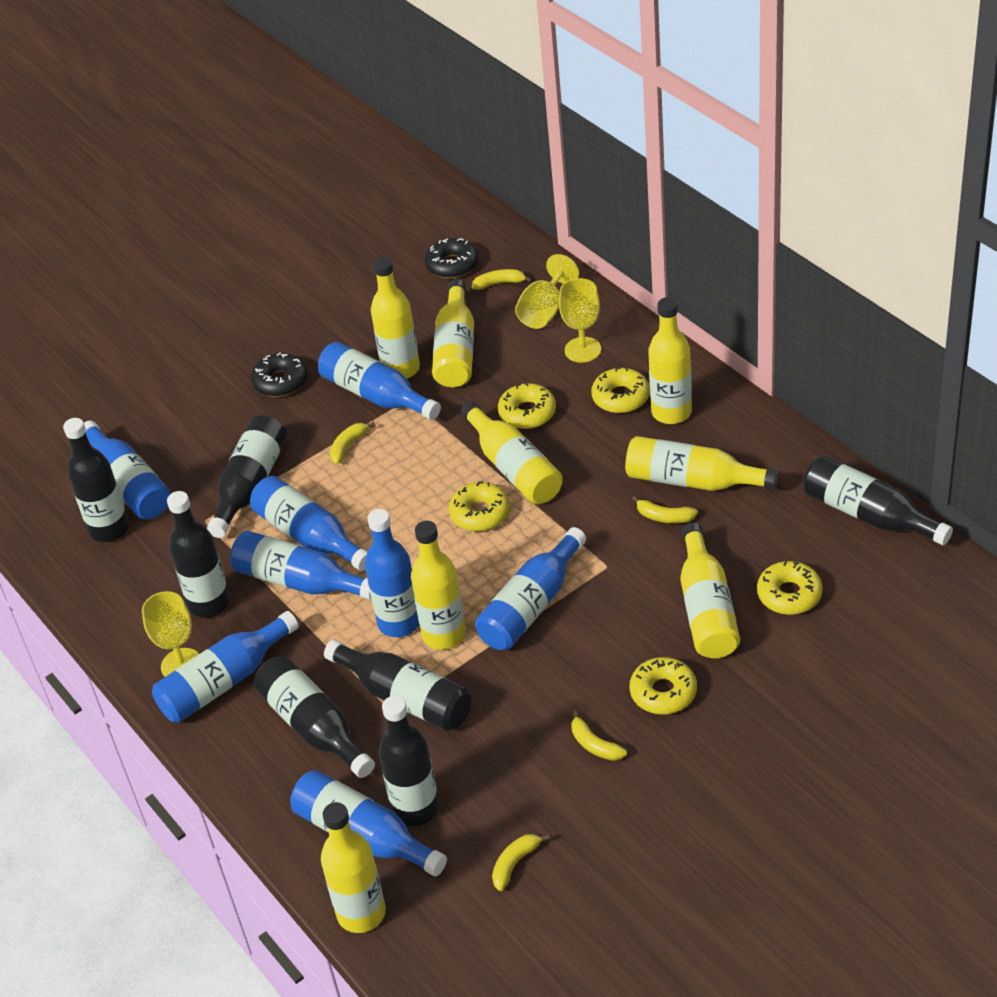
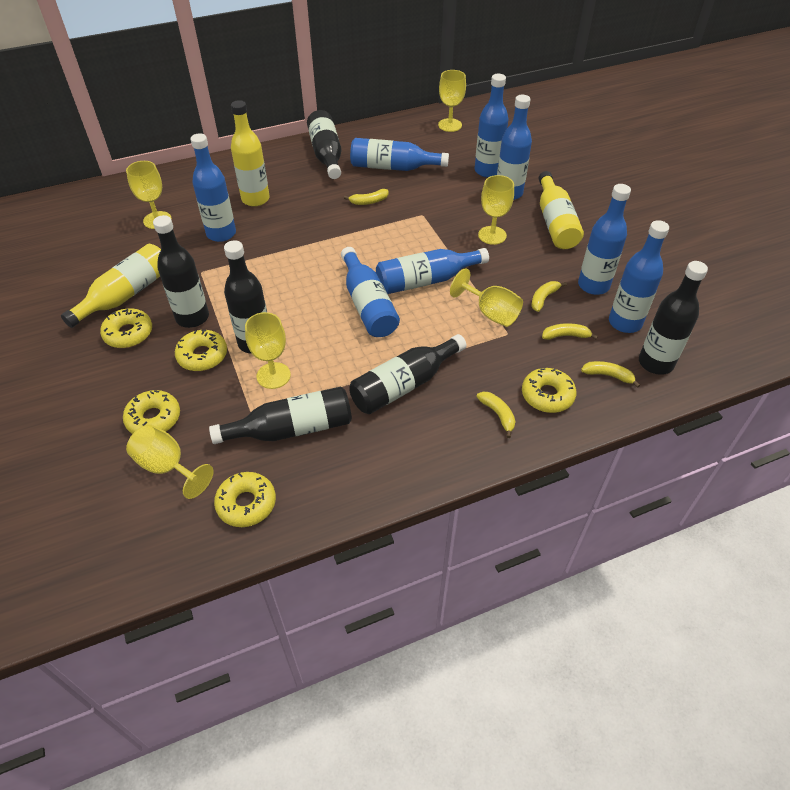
black bottle: [63,418,129,542] [167,491,230,618] [207,415,287,538] [254,656,375,778] [324,640,471,731] [379,696,439,826] [803,455,953,545] = 7 -> [153,215,209,328] [209,387,352,444] [224,240,267,354] [307,110,342,179] [349,334,467,414] [639,261,708,375] = 6
black donut: [251,353,308,397] [425,238,478,279] = 2 -> none = 0
yellow bottle: [321,802,386,933] [371,257,420,379] [411,521,466,650] [432,279,474,388] [461,401,563,504] [625,436,779,491] [648,297,692,424] [680,523,740,658] = 8 -> [61,244,161,328] [231,100,270,207] [539,171,584,249] = 3
yellow goblet: [142,591,199,677] [515,254,579,329] [559,278,601,363] = 3 -> [126,161,172,229] [126,424,214,499] [245,312,291,389] [438,70,466,132] [450,268,523,327] [478,175,514,245] = 6

